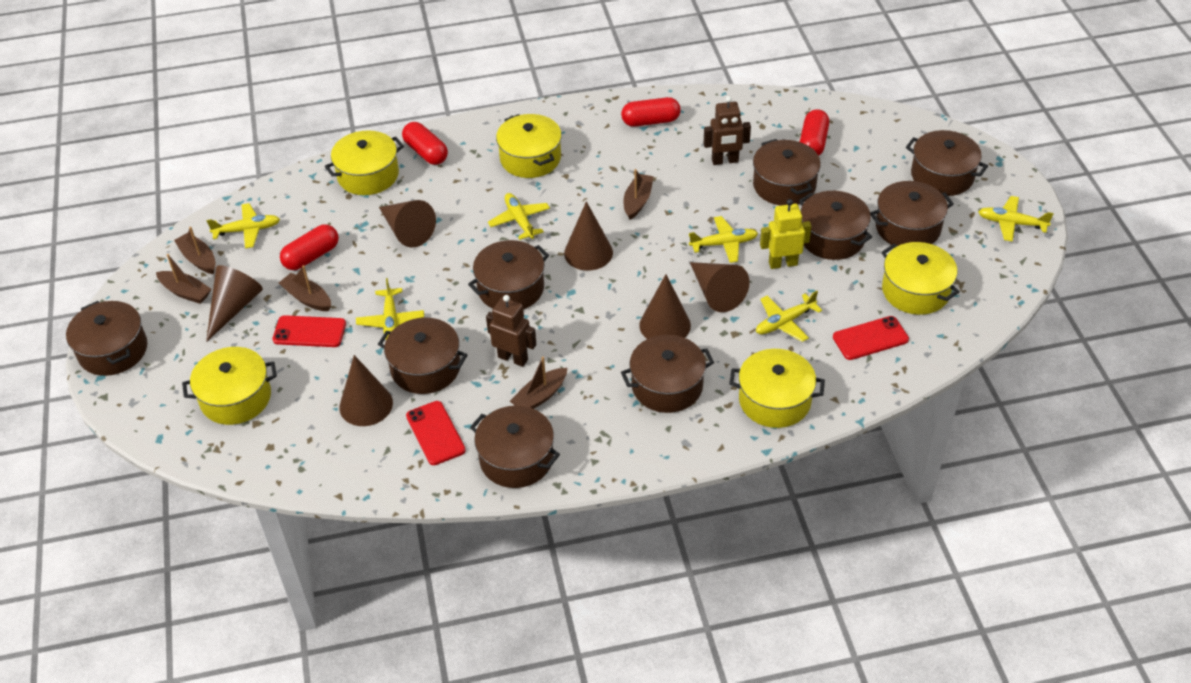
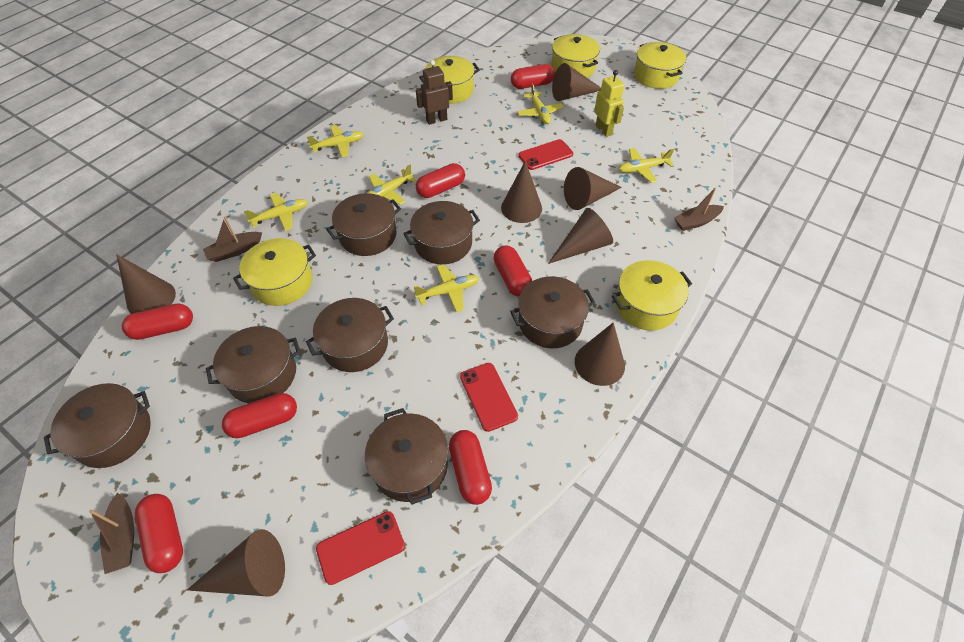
brown boat: [156,254,211,304] [174,227,216,274] [279,265,331,311] [510,357,567,409] [623,169,654,220] = 5 -> [89,493,134,574] [203,216,262,262] [674,188,724,231] = 3
brown cone: [206,265,263,342] [339,355,393,426] [379,200,436,248] [564,201,613,271] [639,274,691,339] [690,262,750,312] = 6 -> [116,254,176,314] [187,529,285,597] [501,161,542,223] [548,208,613,264] [552,63,601,101] [564,167,622,210] [575,322,625,386] = 7
brown pot: [66,301,147,376] [378,318,467,394] [468,240,549,310] [470,406,560,488] [621,335,714,413] [753,139,821,206] [799,191,872,260] [870,181,954,246] [906,130,988,196] = 9 -> [44,383,151,468] [206,326,301,403] [306,298,394,372] [326,193,401,256] [365,408,448,505] [403,201,480,264] [510,276,595,348] = 7
brown robot: [486,295,536,367] [703,96,751,165] = 2 -> [416,60,453,125] = 1
red capsule: [280,224,339,270] [402,122,448,165] [621,97,681,127] [800,109,829,156] = 4 -> [122,304,193,340] [135,494,183,573] [222,393,297,438] [416,163,465,198] [449,430,492,505] [494,246,532,297] [511,64,555,89] = 7

